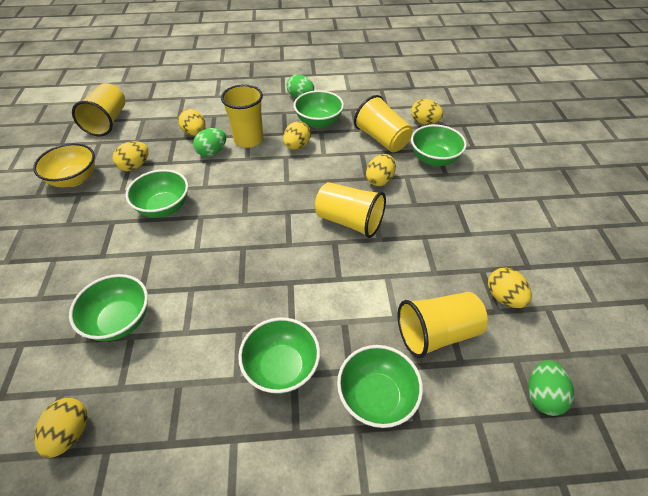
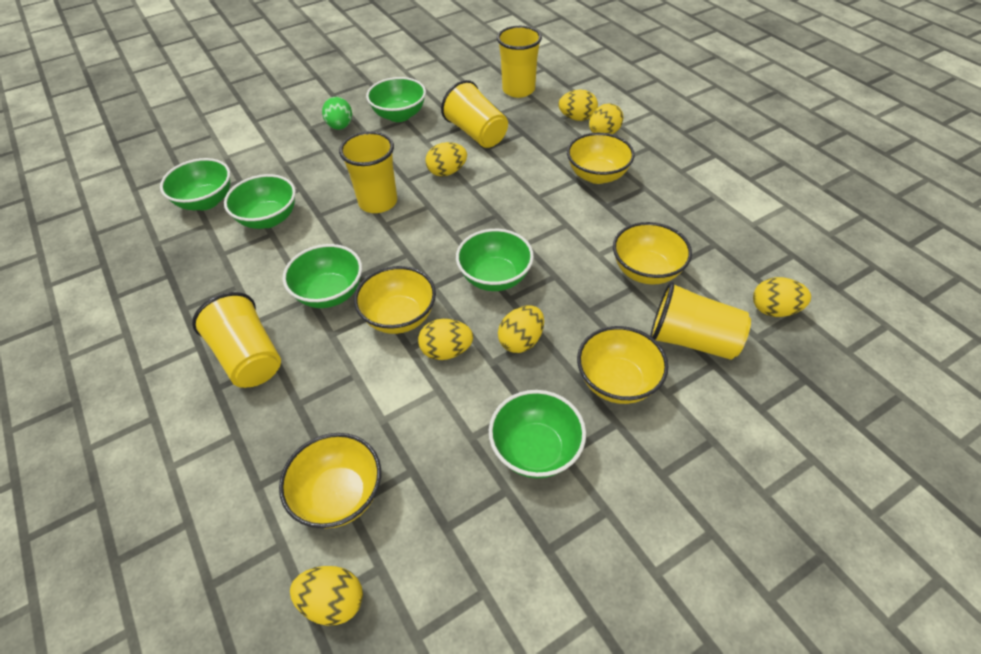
green egg: [193,128,226,157] [287,74,314,98] [528,360,574,416] = 3 -> [322,97,352,130] = 1
yellow bowl: [33,143,95,187] = 1 -> [279,433,381,528] [354,266,436,334] [567,133,635,184] [577,326,668,404] [613,222,692,284] = 5

